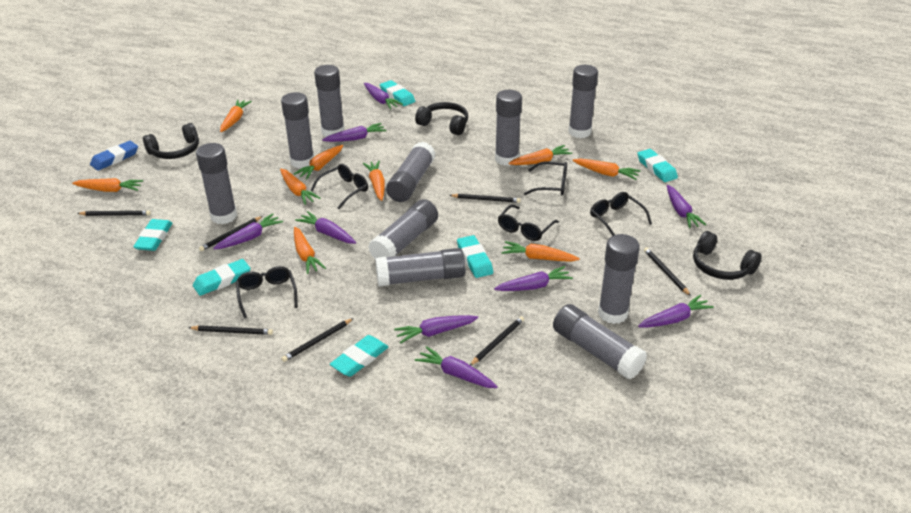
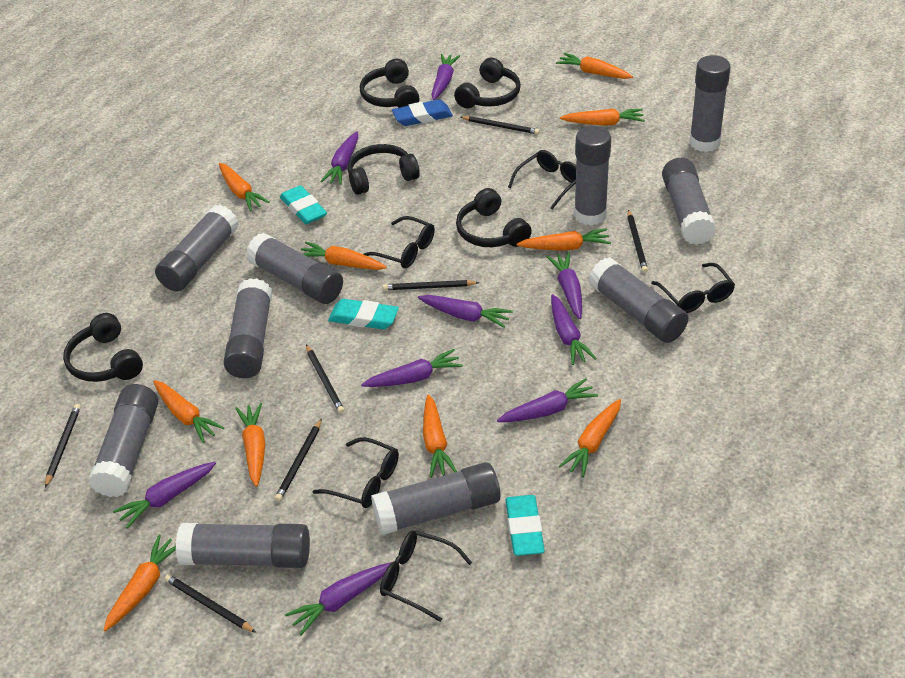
black headphones: [143,123,199,159] [415,102,468,135] [693,231,762,280] = 3 -> [63,313,143,382] [348,144,420,195] [360,59,420,108] [454,58,521,108] [456,188,532,247] = 5
orange carrot: [72,178,143,192] [220,100,252,132] [280,169,321,205] [294,145,343,179] [294,227,326,274] [363,161,385,201] [501,241,580,262] [508,145,572,165] [572,158,641,180] = 9 -> [104,535,176,631] [153,380,224,443] [219,163,270,211] [235,403,265,487] [301,242,387,270] [423,394,457,478] [517,228,611,251] [556,53,633,79] [559,399,621,477] [560,109,645,126] = 10
turquoise eraser: [133,219,173,251] [193,259,251,296] [330,335,388,377] [380,80,415,106] [457,235,493,278] [637,149,678,182] = 6 -> [280,185,327,224] [328,299,399,330] [505,495,545,556] = 3

